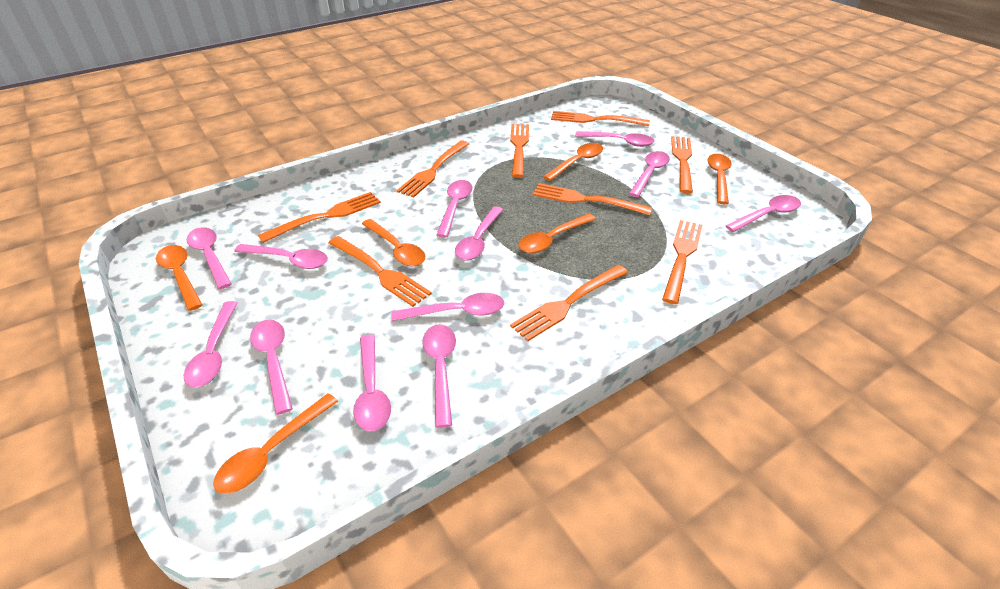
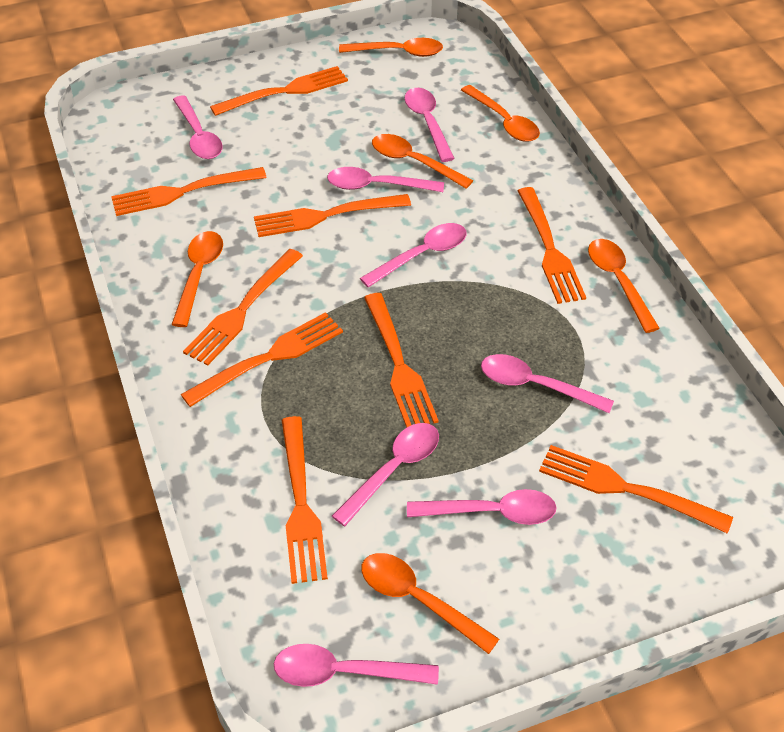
pink spoon: [184,301,238,388] [187,227,232,289] [234,244,328,269] [250,320,293,415] [353,335,391,431] [391,293,504,321] [422,324,456,428] [436,180,473,238] [455,206,503,261] [575,131,655,147] [629,151,670,197] [726,195,801,232] = 12 -> [173,95,223,159] [274,644,439,687] [327,167,444,192] [332,423,439,526] [360,223,467,288] [404,88,455,162] [407,489,557,525] [481,354,614,413] = 8

